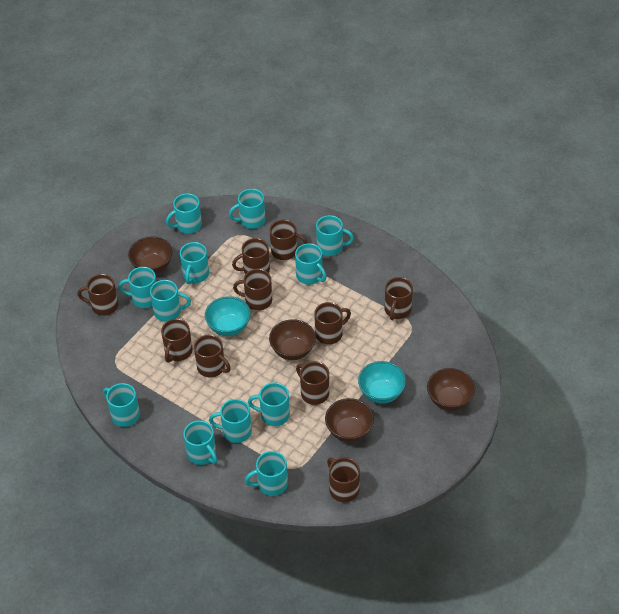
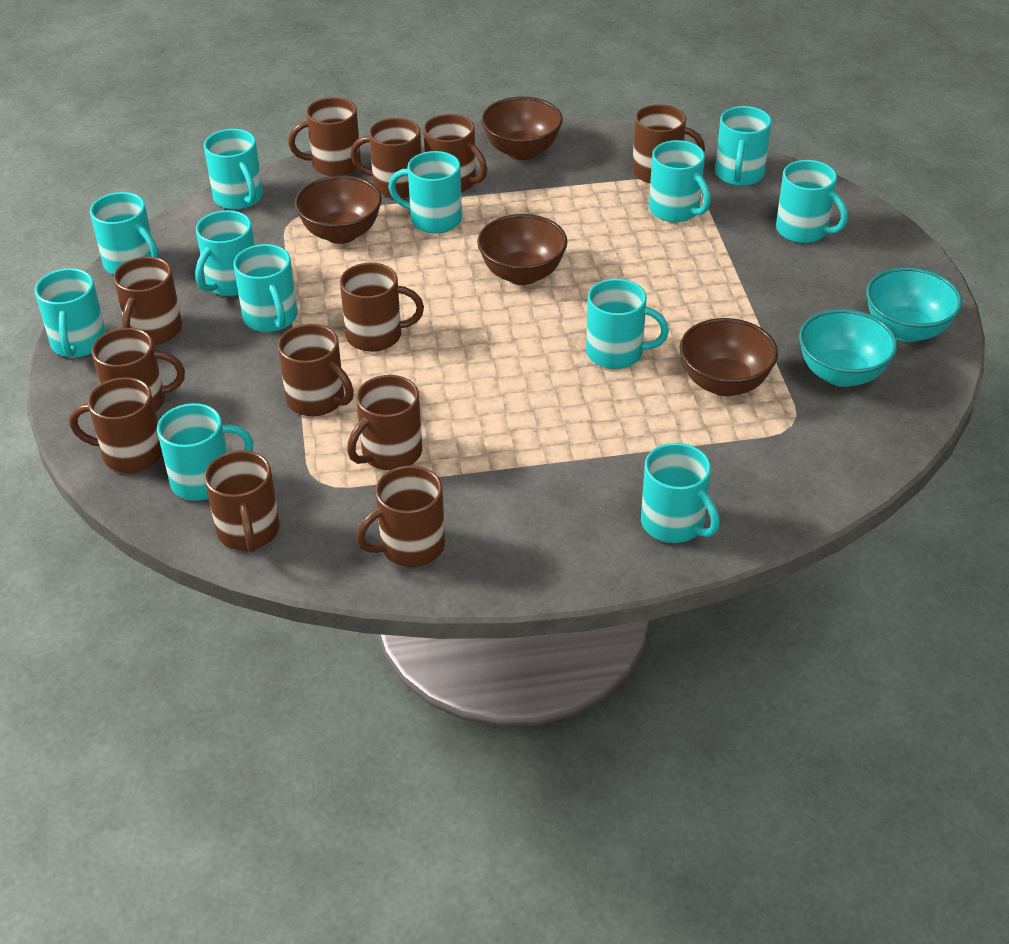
brown mug: [78,274,119,316] [161,319,192,362] [194,335,231,377] [232,238,270,274] [233,269,272,310] [270,220,307,260] [296,361,329,405] [314,302,351,345] [327,457,360,502] [384,277,413,320] = 10 -> [69,377,162,473] [92,328,185,412] [113,257,182,345] [204,450,280,552] [278,324,354,416] [288,97,361,176] [340,262,424,352] [347,375,422,471] [350,118,421,198] [356,466,445,567] [423,114,487,192] [632,104,705,183] = 12

